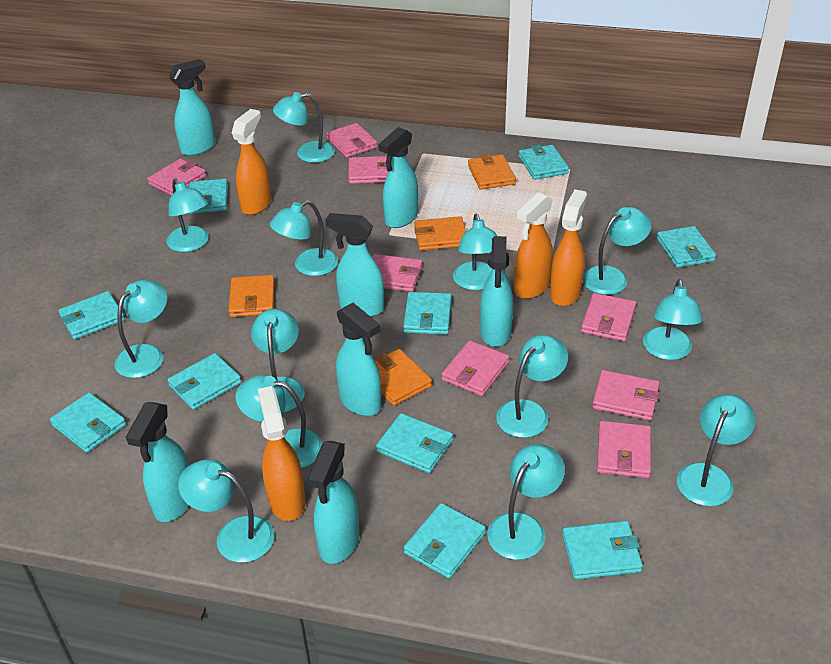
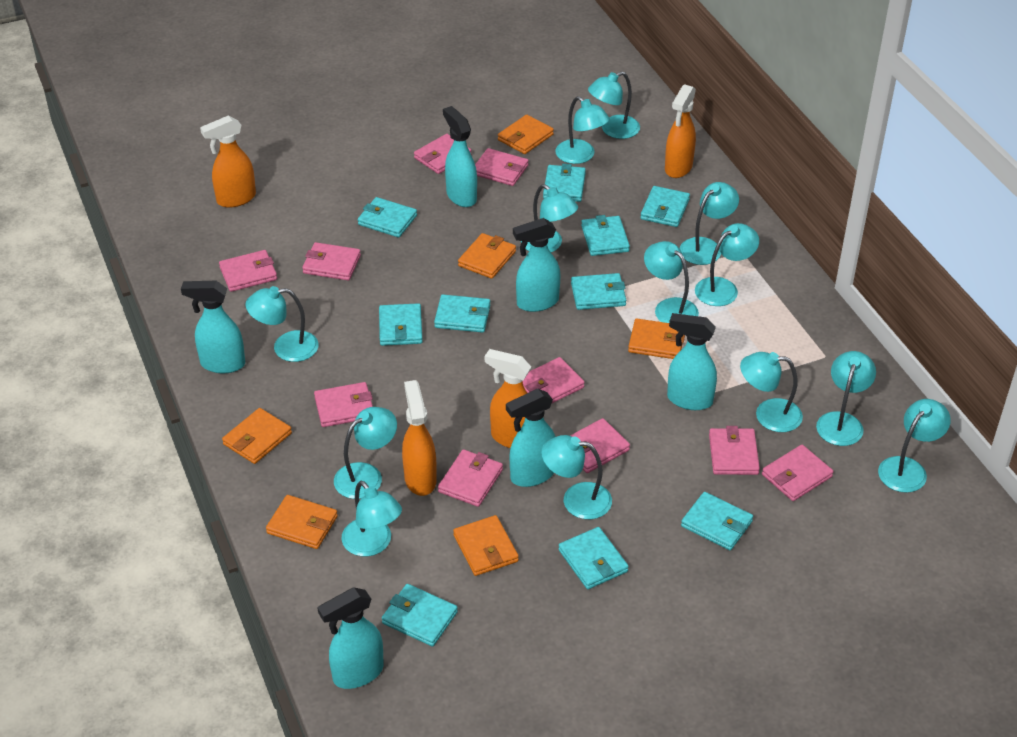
orange wallet: [229,275,275,317] [375,349,432,406] [414,216,466,251] [468,154,516,190] = 4 -> [222,408,292,464] [266,495,338,549] [453,515,519,576] [458,233,516,279] [498,115,554,154] [628,319,685,359] = 6
pink wallet: [147,159,206,196] [326,123,377,158] [348,156,392,184] [372,254,423,292] [442,340,509,396] [581,293,636,342] [592,370,660,421] [597,421,651,478] = 8 -> [219,250,277,292] [302,242,361,280] [314,382,373,427] [414,134,471,174] [438,449,503,507] [475,148,529,186] [523,357,585,403] [570,418,630,473] [709,426,760,475] [762,445,834,501] = 10
turquoise spray bottle: [126,402,189,522] [169,59,215,156] [307,441,359,564] [326,213,384,317] [336,303,381,416] [378,127,418,228] [480,236,513,347] = 7 -> [181,281,245,373] [317,588,384,689] [443,106,477,207] [506,389,556,487] [513,218,561,312] [667,313,717,410] = 6

